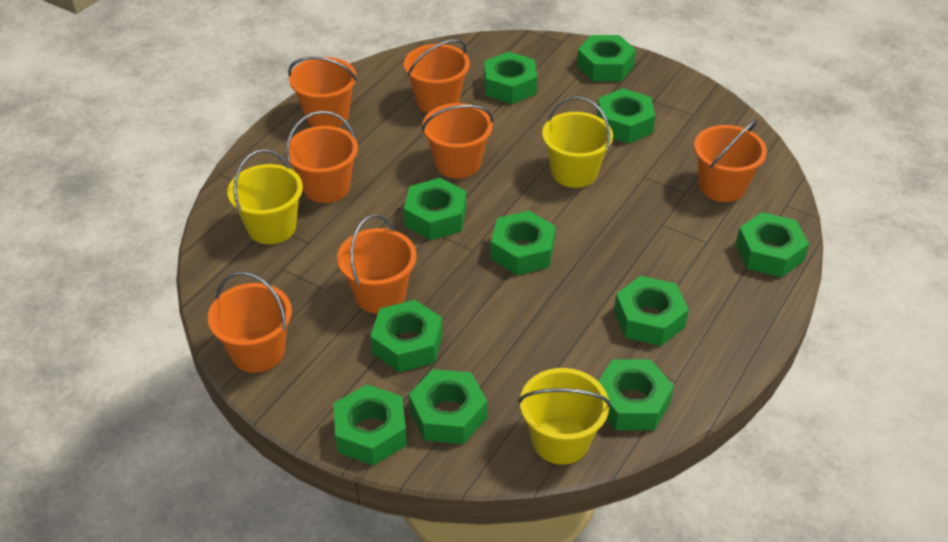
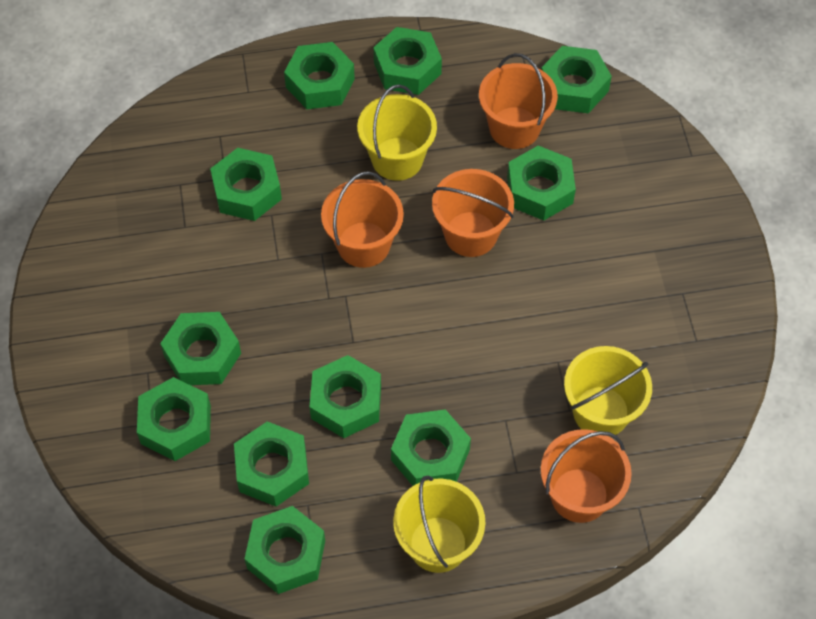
orange bucket: [208,271,292,373] [286,111,358,203] [288,57,357,127] [337,215,416,314] [404,39,470,113] [422,103,493,179] [694,119,767,202] = 7 -> [321,171,404,268] [432,169,514,257] [479,53,558,149] [541,429,632,523] = 4

